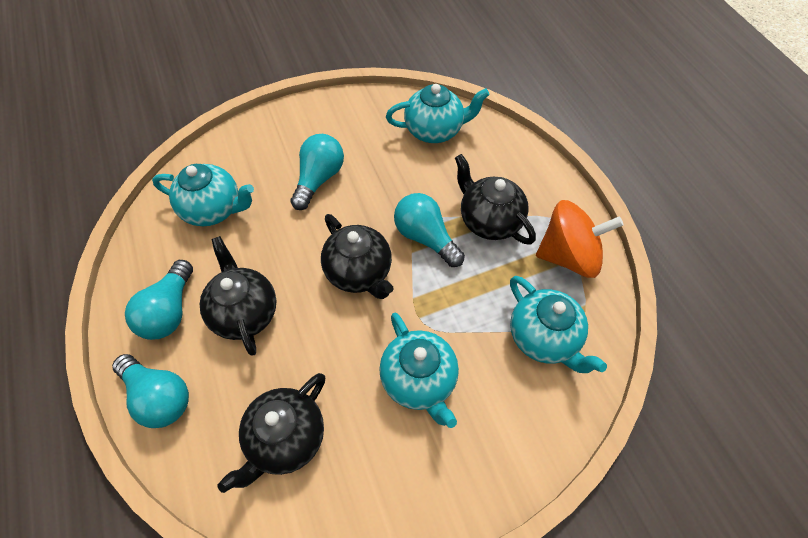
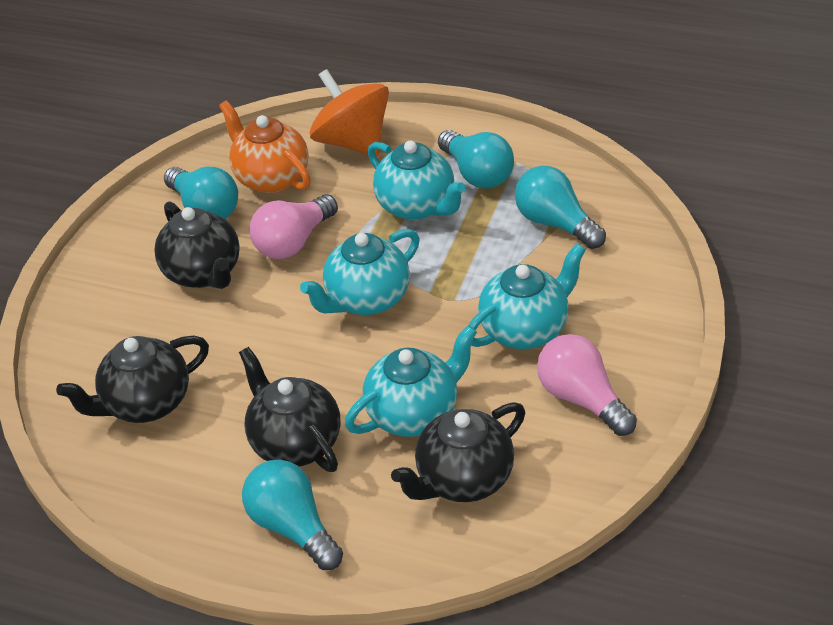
orange teapot: none = 0 -> [219,100,311,193] = 1
pink light bulb: none = 0 -> [249,194,338,259] [537,334,637,436] = 2

